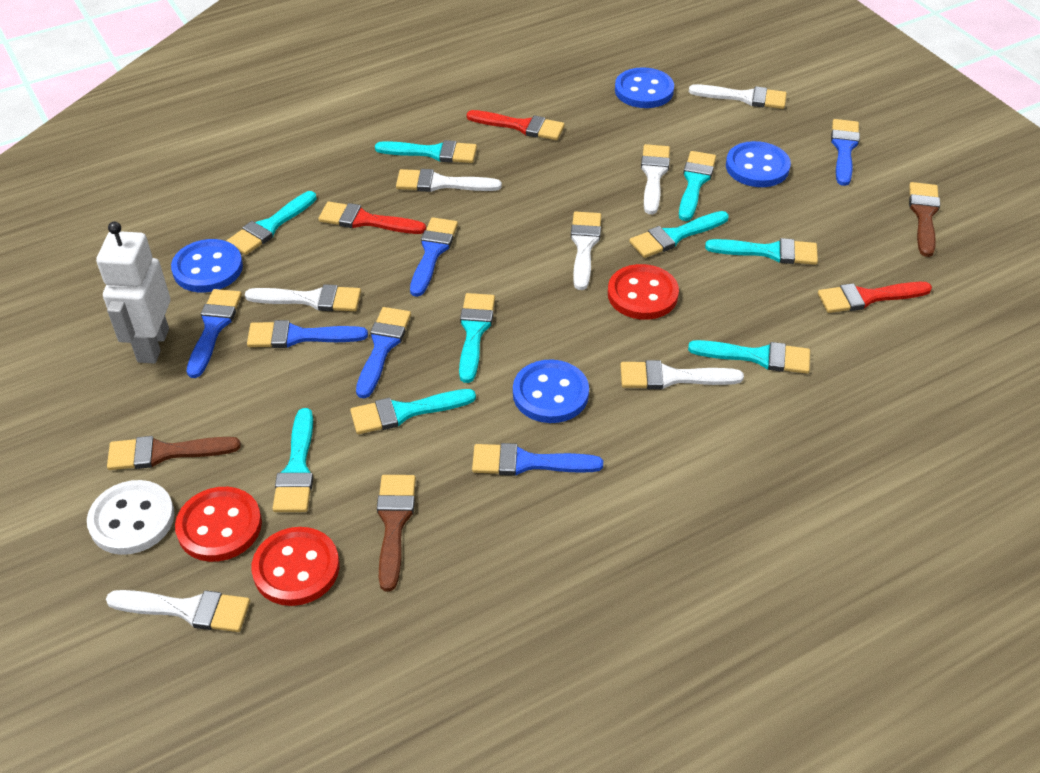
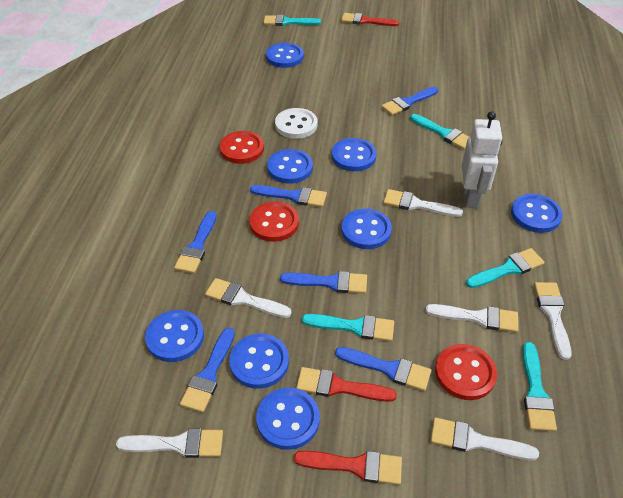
blue button: [171,239,243,292] [513,360,589,423] [615,67,674,108] [726,141,791,187] = 4 -> [145,310,204,362] [229,334,289,389] [256,388,320,450] [266,43,304,68] [267,149,313,184] [332,138,377,171] [342,209,392,249] [511,194,563,233] = 8
brown brush: [107,436,241,470] [377,475,416,591] [909,182,940,257] = 3 -> none = 0
turquoise brush: [227,191,317,255] [273,408,313,512] [350,389,476,434] [375,140,477,163] [459,293,495,383] [629,211,729,258] [679,151,716,221] [688,340,810,374] [705,238,818,265] = 9 -> [264,15,321,26] [302,314,394,341] [410,114,469,150] [466,248,544,288] [523,342,557,432] = 5
white brush: [106,590,250,632] [245,284,361,311] [396,169,502,192] [571,212,601,290] [620,360,744,389] [641,144,670,215] [689,84,787,109] = 7 -> [116,428,223,458] [205,278,292,318] [383,189,463,217] [426,304,518,332] [430,417,539,460] [534,282,571,360] = 6

